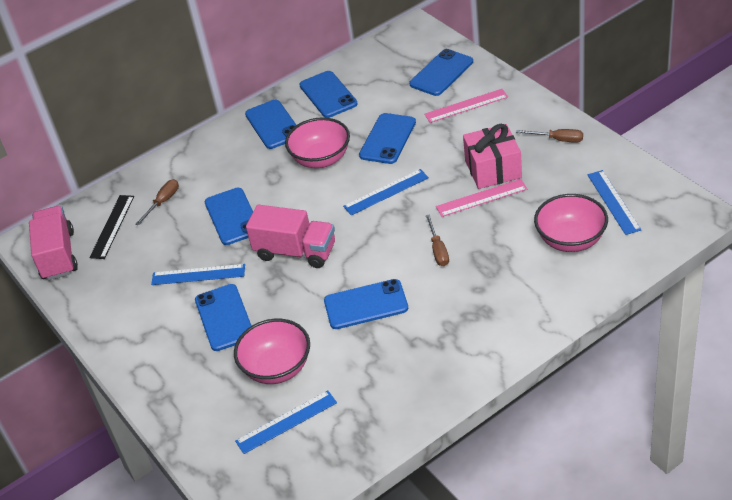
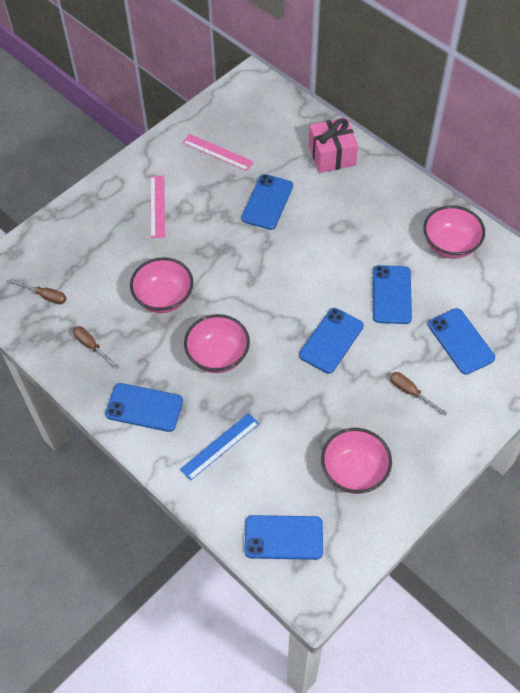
black ruler: [89,195,134,259] = 1 -> none = 0
blue phone: [195,284,252,351] [205,188,253,245] [245,100,296,149] [299,71,358,118] [324,279,408,329] [359,113,416,164] [410,49,473,96] = 7 -> [105,383,183,432] [241,174,293,230] [245,515,323,560] [299,308,364,374] [373,265,412,324] [428,308,495,375] = 6
blue ruler: [151,264,245,285] [235,390,337,454] [343,169,429,215] [588,170,641,235] = 4 -> [180,413,259,481] = 1
pink bowl: [234,319,310,384] [285,117,350,168] [534,194,608,252] = 3 -> [130,257,193,313] [184,314,250,373] [321,428,392,494] [423,206,485,259] = 4
pink truck: [29,206,78,280] [246,205,335,268] = 2 -> none = 0

